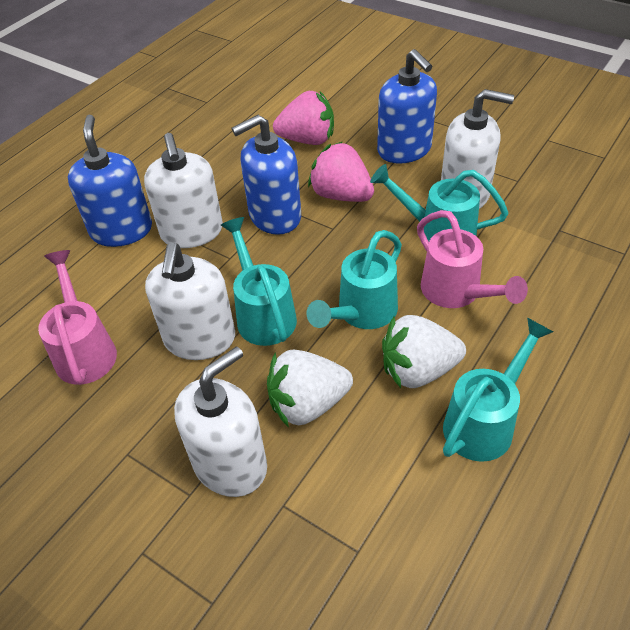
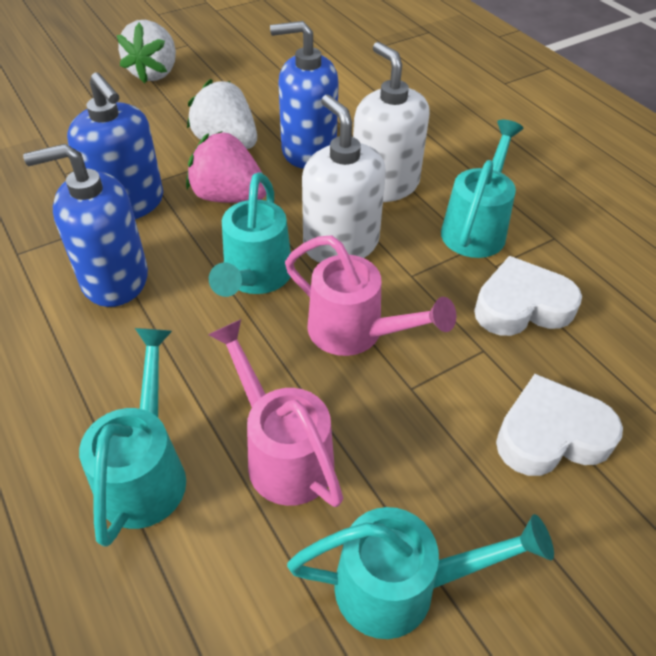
pink strawberry: [273,91,334,145] [308,141,374,202] = 2 -> [186,131,267,203] = 1
white heart: none = 0 -> [474,256,582,336] [496,374,623,476] = 2
white soap dispenser: [144,133,223,248] [145,243,235,360] [174,346,267,497] [441,89,514,209] = 4 -> [302,95,386,263] [353,42,430,202] = 2

